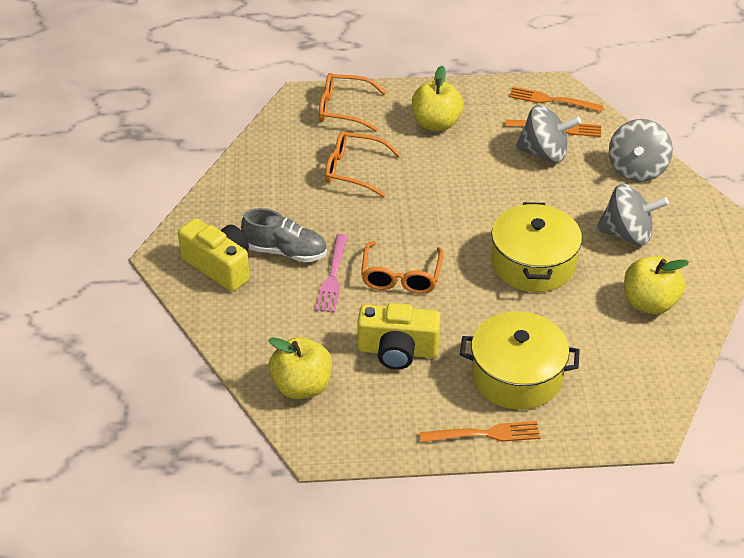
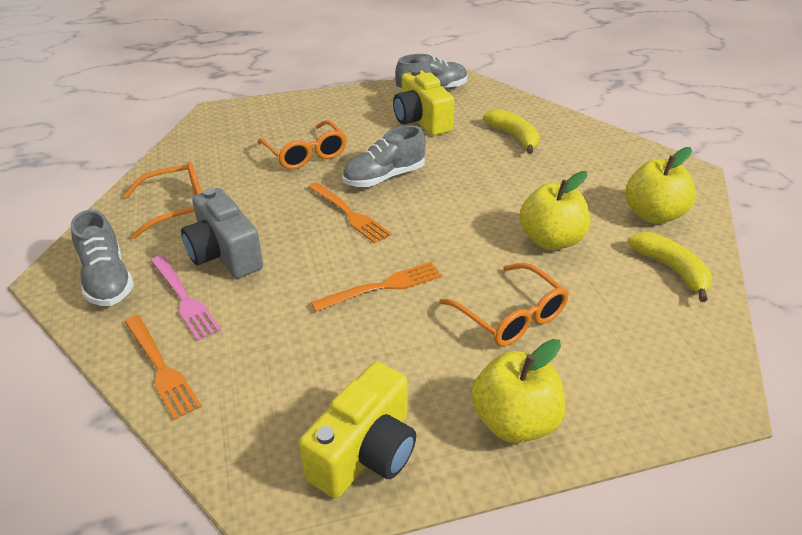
grey camera: none = 0 -> [181,188,263,278] = 1
grey shoe: [241,208,327,262] = 1 -> [71,210,134,306] [342,125,426,187] [395,54,467,91] = 3
grey spinning top: [515,105,581,163] [596,184,669,246] [609,119,673,182] = 3 -> none = 0
yellow banana: none = 0 -> [483,109,540,154] [628,232,712,302] = 2
yellow pot: [460,311,580,410] [491,202,582,292] = 2 -> none = 0

